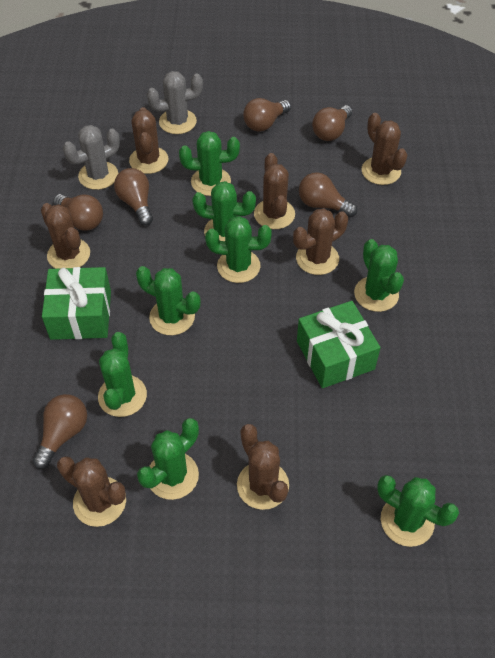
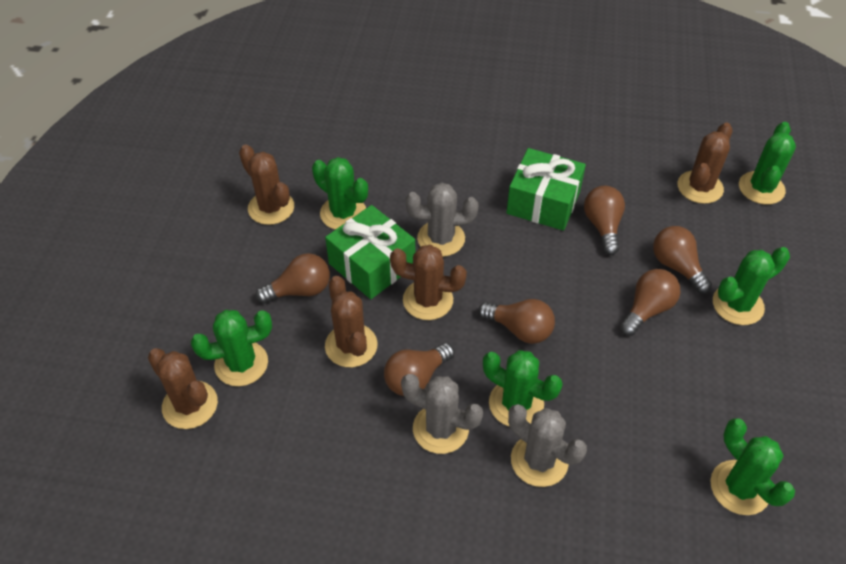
brown cactus: [41,203,90,269] [57,456,126,527] [129,107,168,174] [237,424,289,510] [254,153,295,229] [293,208,348,275] [362,113,407,185] = 7 -> [148,348,218,429] [239,145,294,225] [325,276,378,367] [390,245,467,320] [678,123,732,204] = 5
green cactus: [98,332,147,417] [136,266,201,335] [137,418,199,500] [179,131,240,196] [192,181,256,241] [205,216,272,283] [354,239,404,312] [377,475,459,547] = 8 -> [191,310,272,386] [312,157,368,230] [483,350,563,427] [710,418,795,515] [713,247,790,325] [739,122,796,205] = 6
grey cactus: [63,125,120,190] [147,71,203,134] = 2 -> [401,374,483,454] [406,183,478,257] [508,404,587,487] = 3

